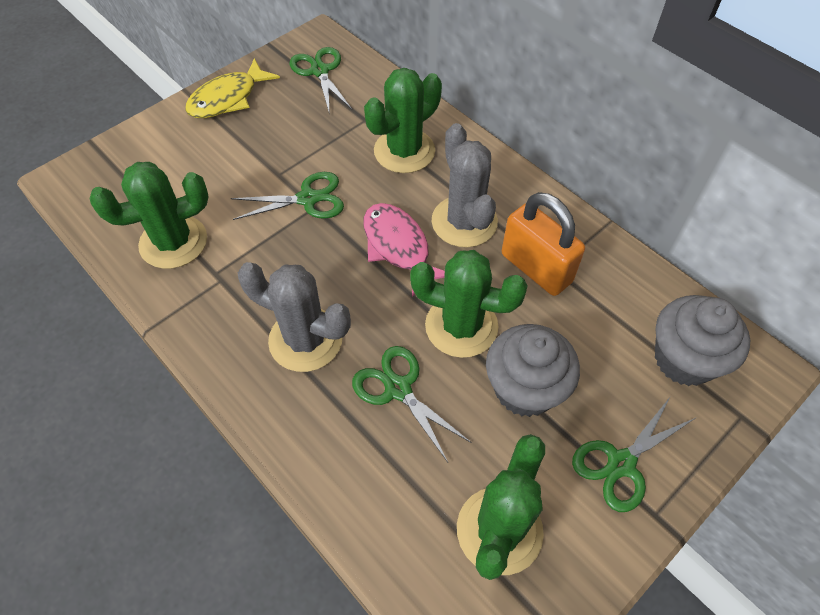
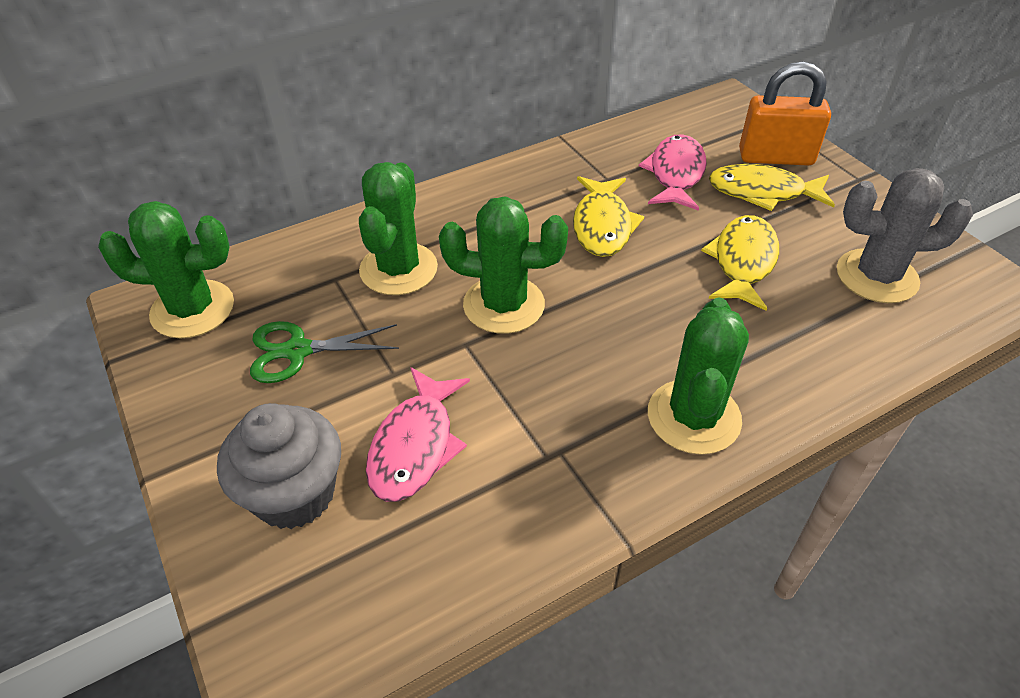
green scissors: [231,172,344,220] [290,47,352,115] [352,346,472,462] [572,397,697,512] = 4 -> [250,321,399,383] = 1
grey cactus: [238,262,351,372] [432,123,498,247] = 2 -> [837,168,973,303] = 1
grey cupcake: [486,324,580,417] [655,295,750,386] = 2 -> [217,403,341,529] = 1
pink fish: [363,203,445,297] = 1 -> [366,367,470,502] [639,134,707,211] = 2
yellow fish: [185,58,280,118] = 1 -> [573,176,644,257] [701,215,779,311] [709,164,835,211] = 3

